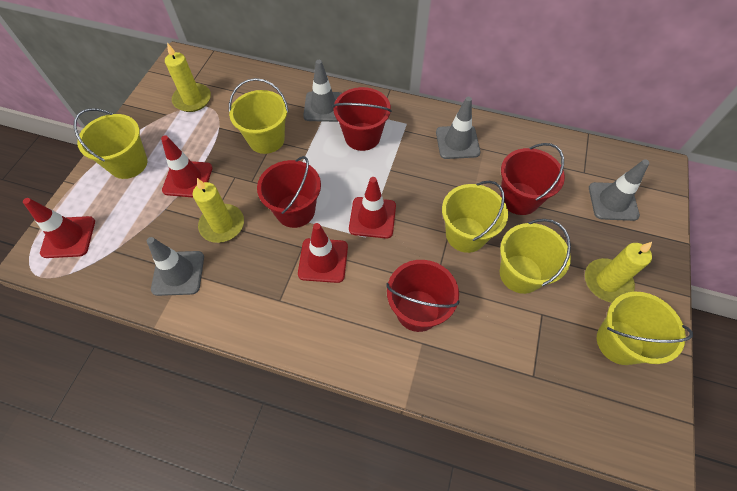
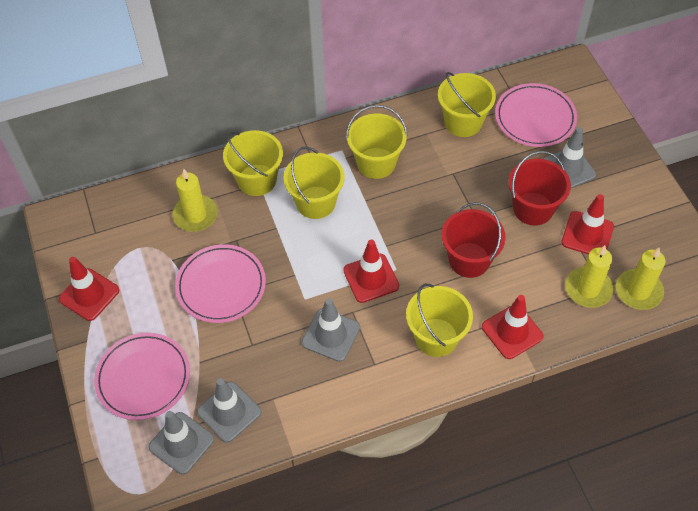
pink plate: none = 0 -> [94,333,190,420] [175,244,266,323] [495,83,577,147] = 3
red bucket: [257,156,321,228] [333,87,392,151] [386,260,460,332] [500,143,565,215] = 4 -> [442,202,506,278] [508,151,571,226] = 2

